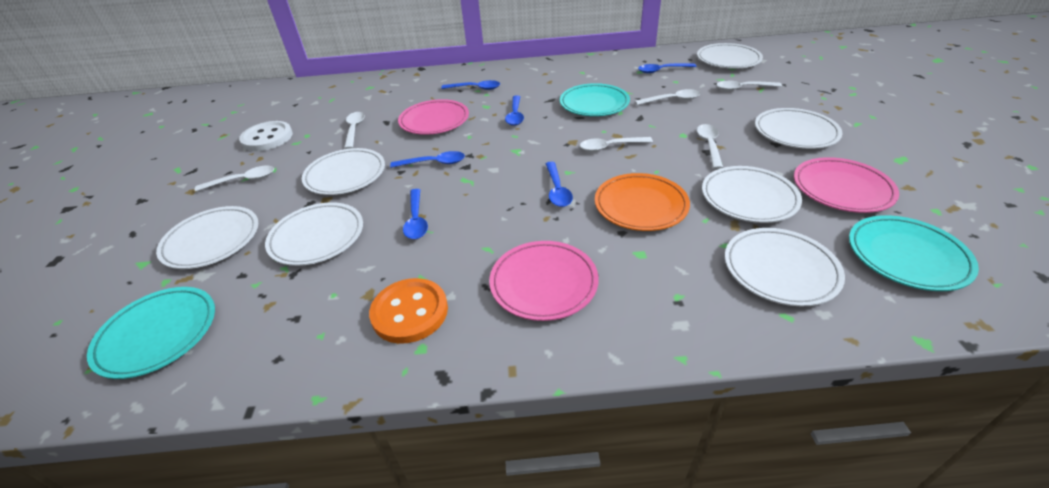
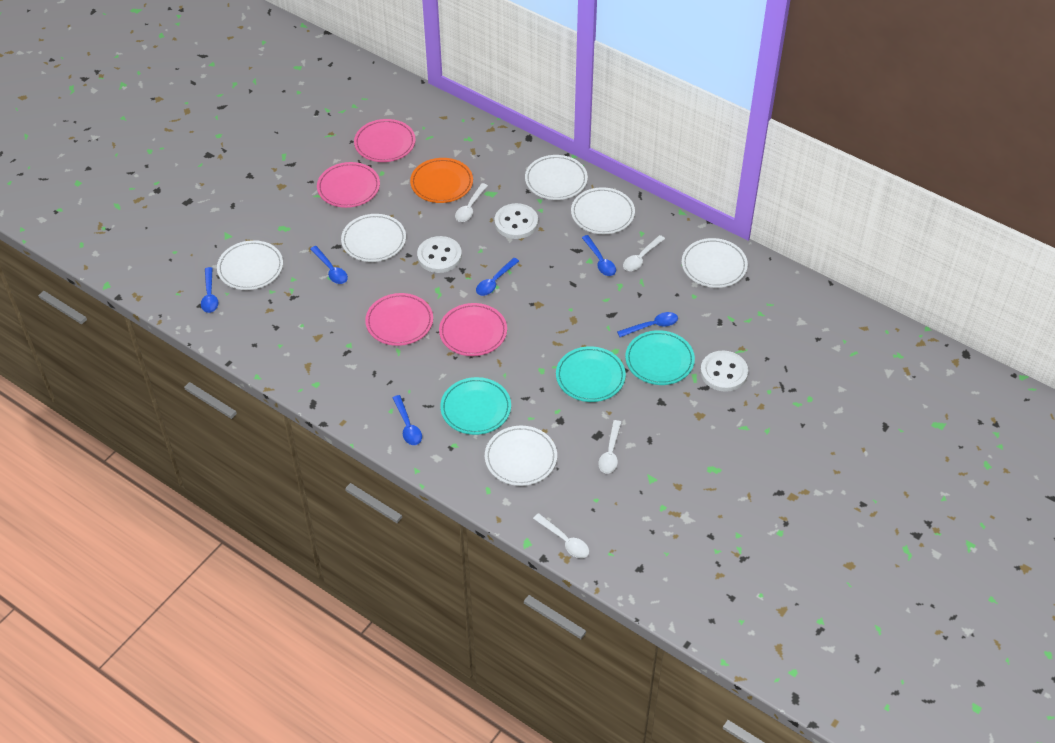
orange button: [369,278,448,344] = 1 -> none = 0
pink plate: [398,99,469,135] [489,241,598,321] [794,157,899,213] = 3 -> [317,162,380,208] [354,119,416,162] [365,293,433,346] [439,303,507,356] = 4
white button: [239,121,293,151] = 1 -> [417,236,462,273] [494,203,538,239] [700,350,748,392] = 3
white plate: [156,206,258,269] [265,202,363,266] [302,148,385,195] [697,43,763,69] [702,166,802,223] [725,228,845,306] [755,108,842,149] = 7 -> [217,240,283,290] [341,214,406,262] [485,426,557,486] [525,155,588,200] [571,187,635,234] [682,238,748,288] = 6
white spoon: [195,166,274,191] [344,112,365,149] [580,137,653,152] [635,89,701,105] [697,124,723,169] [716,81,782,91] = 6 -> [455,183,488,222] [533,513,589,558] [598,420,621,474] [623,235,665,271] = 4

